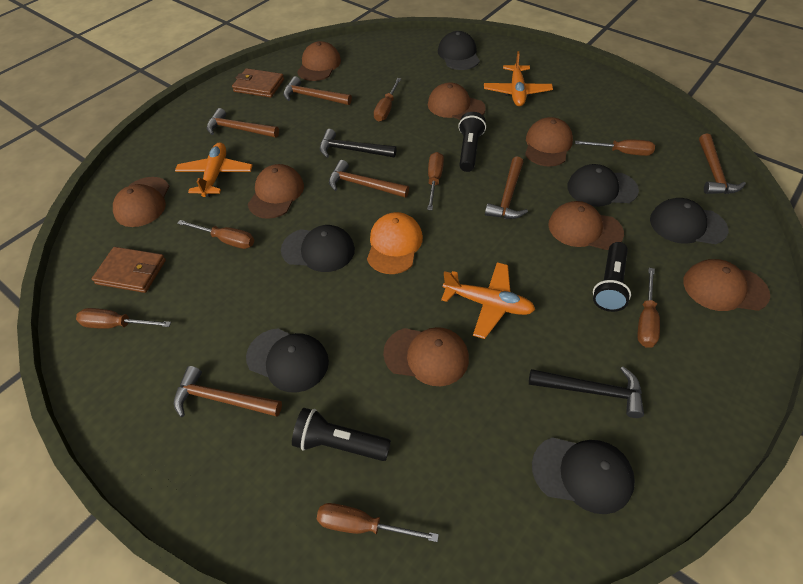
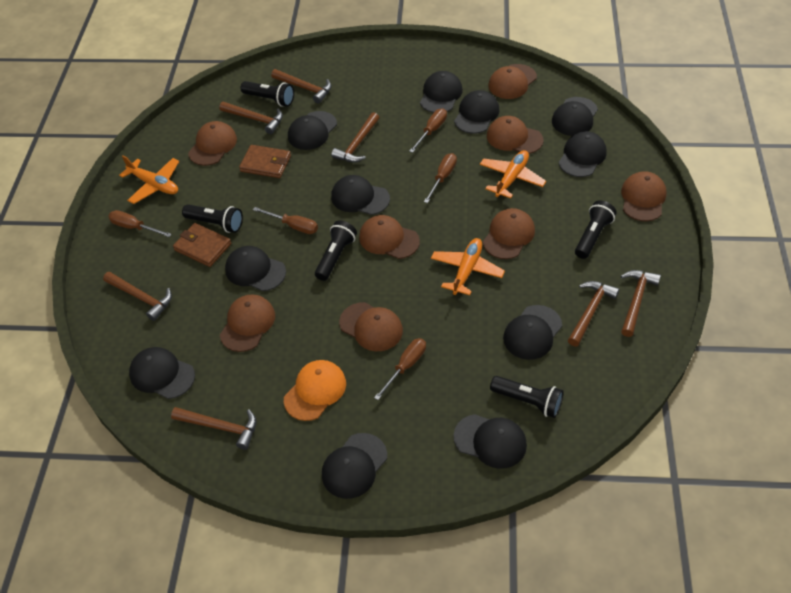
black cap: [246,328,329,393] [281,225,355,272] [438,31,480,70] [532,437,635,514] [567,164,639,207] [650,198,729,244] = 6 -> [129,347,195,399] [225,246,286,291] [288,111,337,150] [322,433,387,499] [331,175,390,215] [420,71,463,113] [454,90,499,134] [454,414,527,469] [503,305,562,360] [552,97,598,136] [559,131,607,177] = 11
black flashlight: [292,408,391,461] [458,112,486,172] [593,242,631,312] = 3 -> [182,204,243,233] [240,81,294,107] [315,220,357,281] [490,376,564,418] [575,200,617,259] = 5
black hammer: [320,129,397,158] [529,366,644,418] = 2 -> none = 0
brown hammer: [174,366,282,417] [207,108,279,138] [283,76,352,105] [329,160,409,198] [485,156,528,219] [699,134,746,194] = 6 -> [103,272,172,321] [171,407,256,450] [219,102,283,134] [271,69,332,103] [331,112,380,162] [568,281,619,347] [621,270,661,337] = 7
brown screwdriver: [76,308,171,329] [177,220,254,249] [317,503,439,542] [374,78,401,122] [427,152,444,210] [575,140,655,156] [638,268,660,348] = 7 -> [108,210,172,237] [253,207,318,234] [374,338,426,400] [409,108,447,153] [424,153,457,203] = 5

